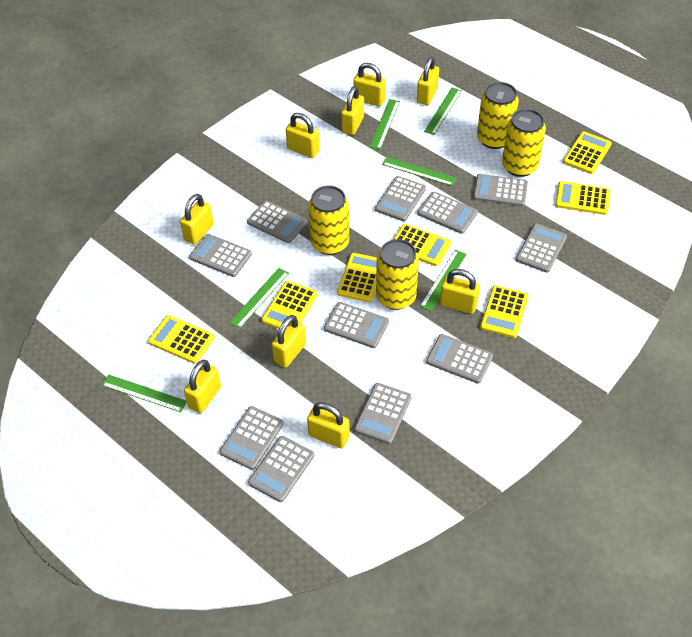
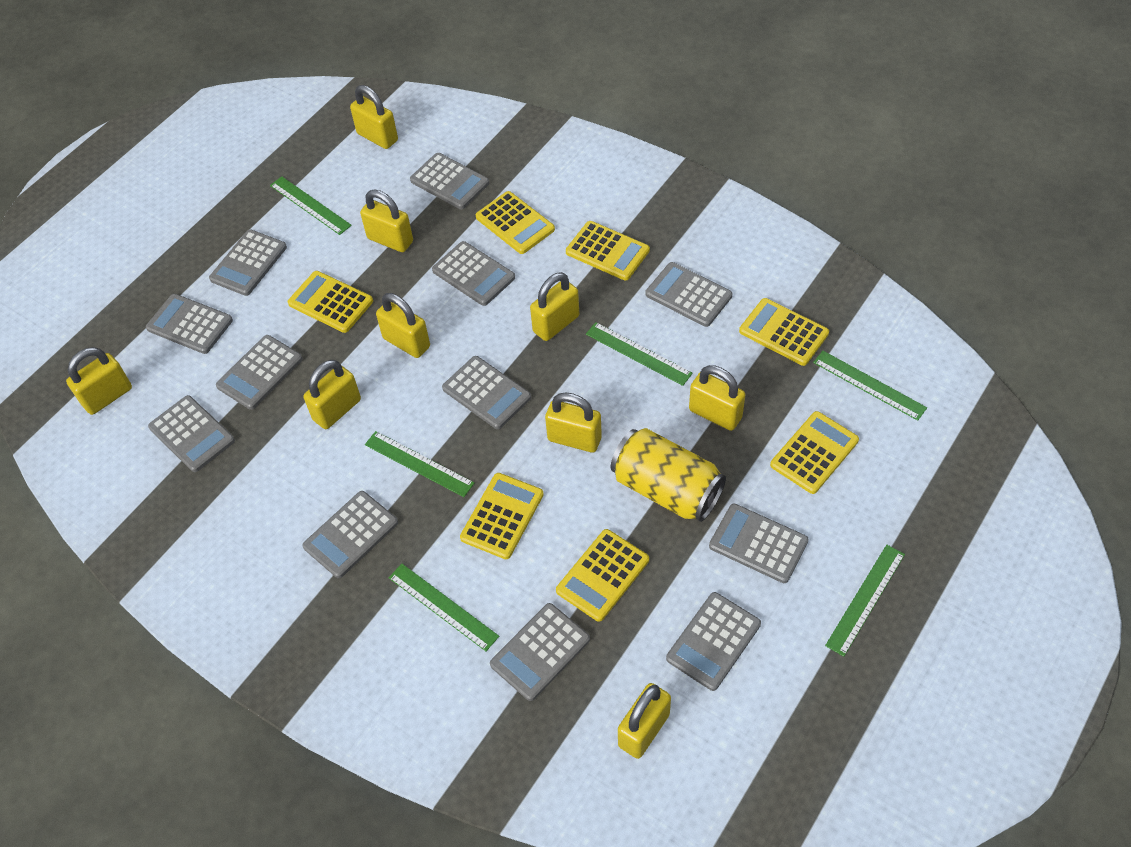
grey calculator: [189,234,252,277] [220,406,284,470] [247,201,307,243] [248,436,314,502] [324,302,389,348] [354,383,412,444] [375,176,426,221] [417,192,478,234] [426,334,493,384] [473,174,528,206] [516,223,567,273] = 11 -> [146,294,233,354] [148,395,235,472] [209,229,287,296] [216,335,303,410] [302,491,398,578] [410,153,489,209] [432,241,515,306] [442,356,531,429] [490,603,590,701] [646,262,732,327] [666,592,761,691] [709,503,809,583] = 12
yellow can: [308,186,349,255] [376,239,419,310] [477,82,519,149] [502,109,546,177] = 4 -> [611,428,726,522] = 1

